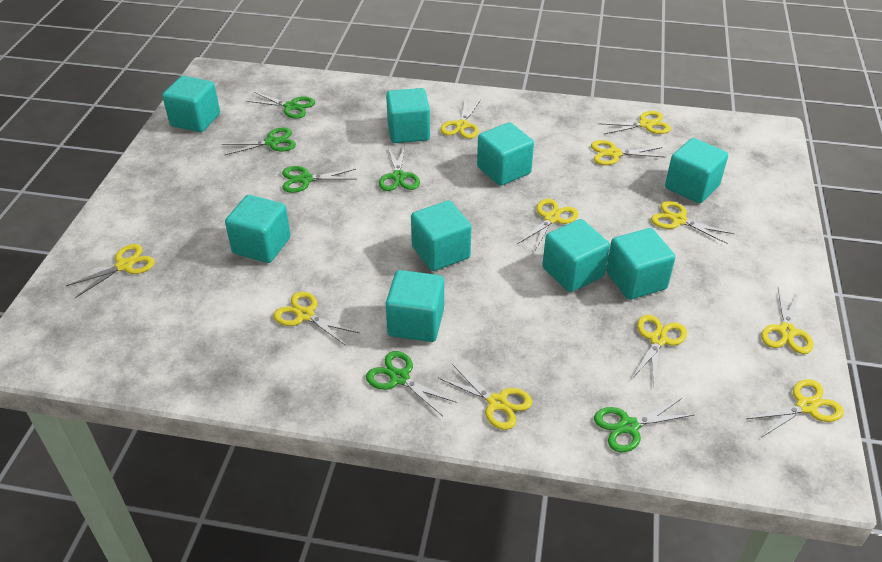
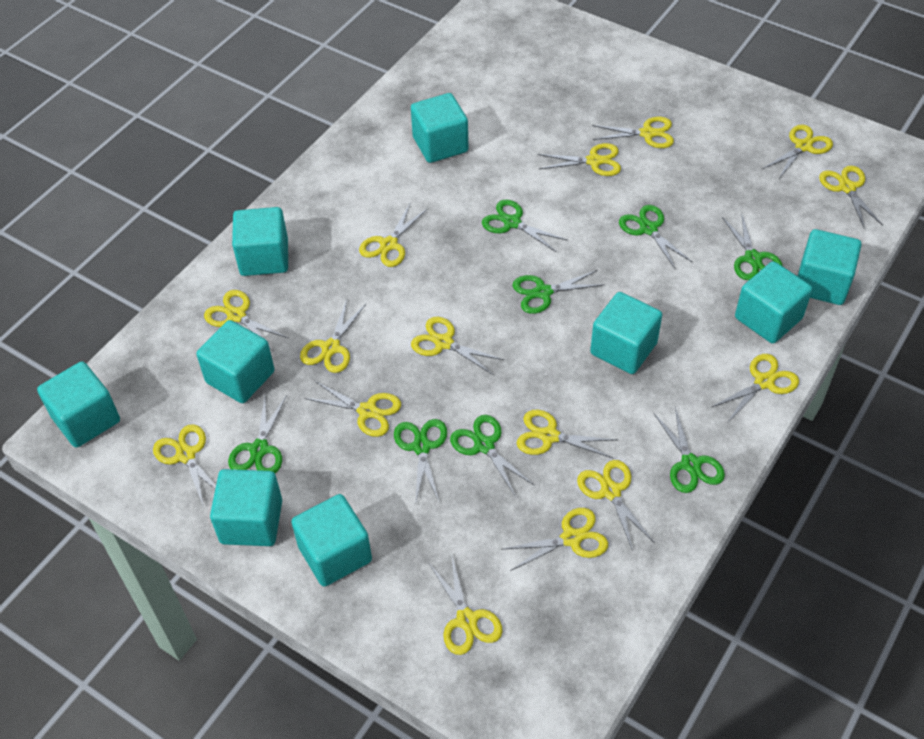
green scissors: [222,127,296,155] [246,92,315,119] [282,166,356,193] [366,351,458,416] [379,145,420,191] [594,398,693,452] = 6 -> [228,395,287,473] [394,419,447,505] [450,415,535,497] [482,200,567,252] [512,270,605,314] [619,205,692,269] [654,407,725,493] [722,213,783,280] = 8
yellow scissors: [66,244,155,298] [273,291,359,346] [438,363,532,430] [440,98,481,139] [517,199,579,252] [591,140,666,165] [598,111,671,134] [632,315,687,385] [651,201,734,244] [746,379,844,438] [761,288,813,354] = 11 -> [153,424,216,507] [204,290,288,350] [300,299,366,373] [304,380,401,437] [359,204,428,267] [411,316,504,375] [428,553,503,655] [503,508,608,571] [517,410,618,459] [538,143,621,176] [577,460,655,551] [592,117,674,148] [712,354,799,423] [763,124,833,178] [819,166,883,229] = 15

